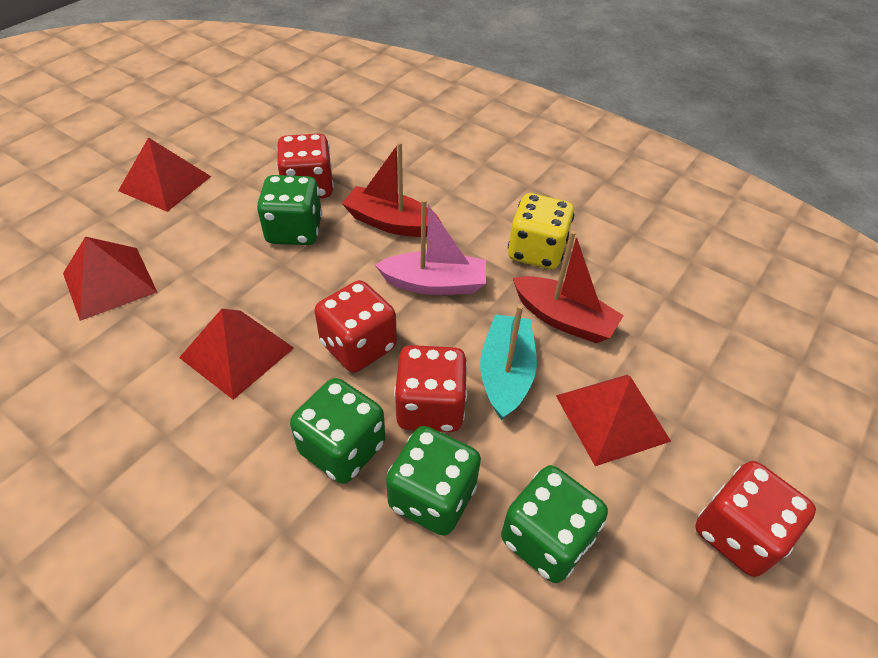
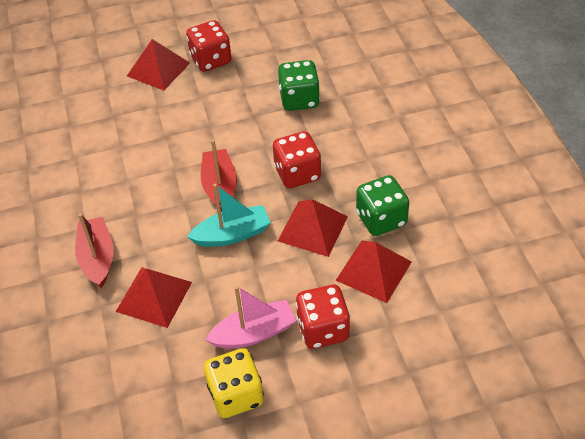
green dice: [257,175,322,245] [290,378,385,484] [386,426,481,536] [501,465,608,583] = 4 -> [278,60,320,111] [356,175,409,236] = 2
red dice: [277,133,334,198] [315,280,397,373] [394,345,468,432] [695,461,816,577] = 4 -> [186,20,232,72] [273,131,321,188] [296,285,350,349] = 3

